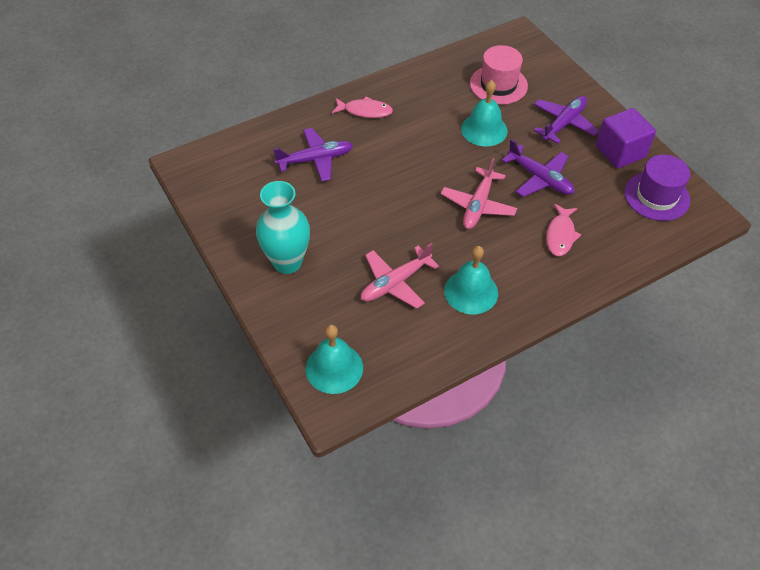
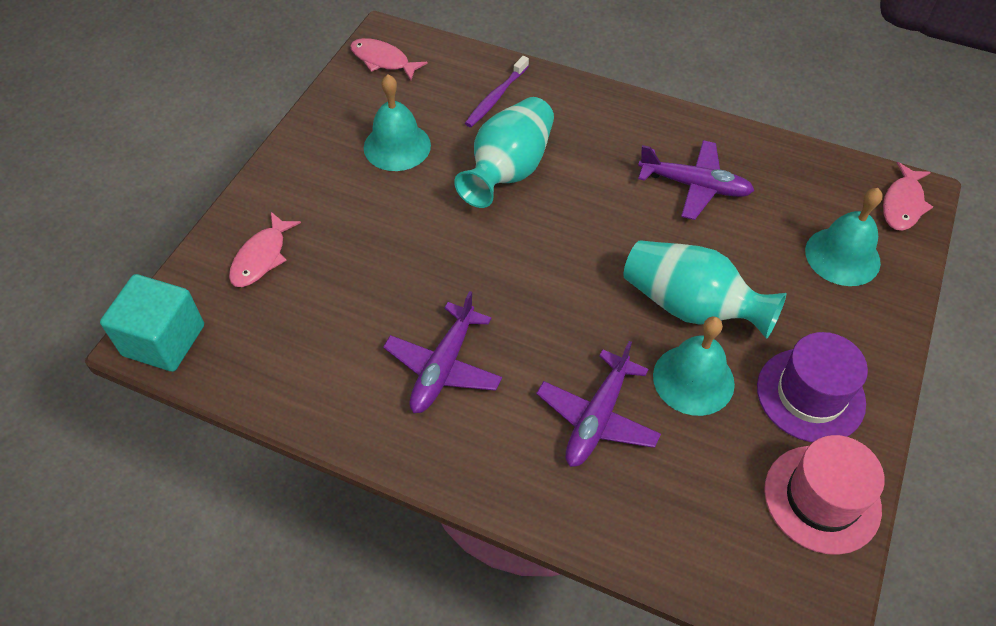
pink fish: [332,97,393,118] [546,204,581,256] = 2 -> [229,212,301,287] [350,38,428,80] [883,162,933,231] = 3
pink plane: [361,243,439,309] [441,158,517,229] = 2 -> none = 0
purple cube: [596,108,656,168] = 1 -> none = 0
purple toothbrush: none = 0 -> [465,56,529,127] = 1
turquoise cube: none = 0 -> [100,274,204,372] = 1
turquoise vase: [256,181,310,274] = 1 -> [454,97,554,208] [623,240,786,339] = 2

